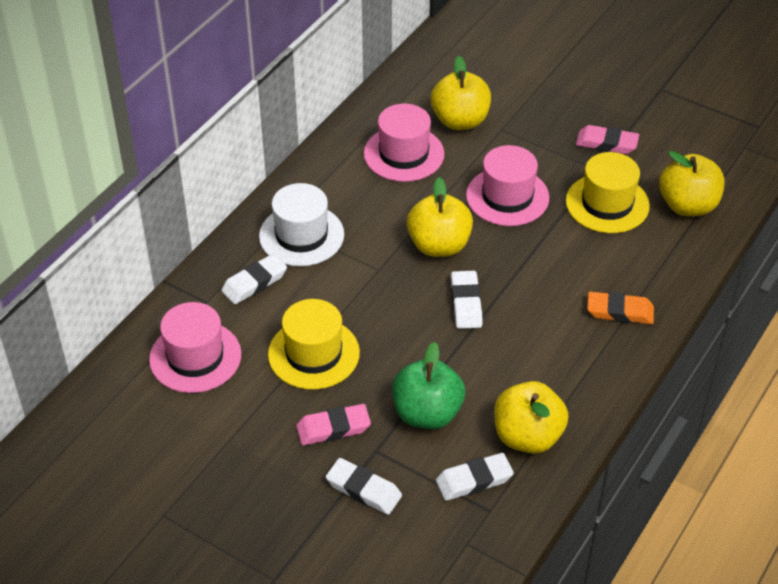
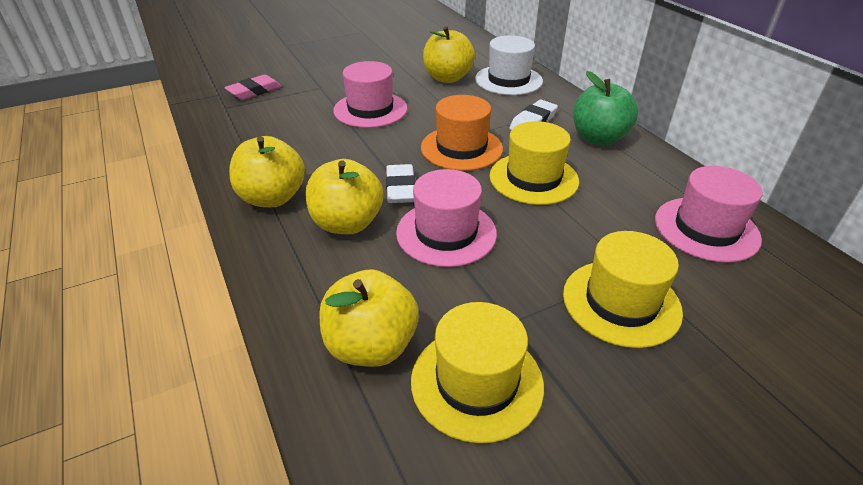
orange eraser: [587,292,654,324] = 1 -> none = 0
orange hat: none = 0 -> [421,95,503,171] = 1
pink eraser: [296,404,371,445] [576,125,639,154] = 2 -> [224,74,282,100] = 1
white eraser: [221,254,287,304] [326,458,402,515] [436,453,514,501] [451,271,483,329] = 4 -> [386,164,415,203] [509,100,558,130] = 2
yellow hat: [268,299,360,390] [566,152,650,233] = 2 -> [411,302,544,443] [490,121,579,205] [563,231,683,348] = 3

